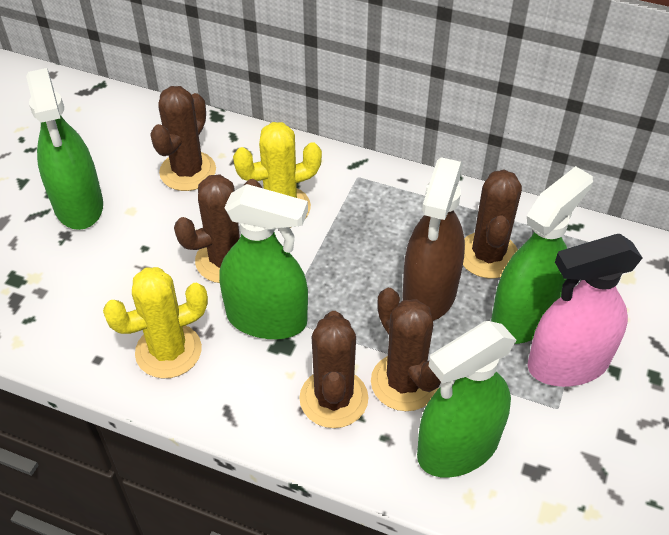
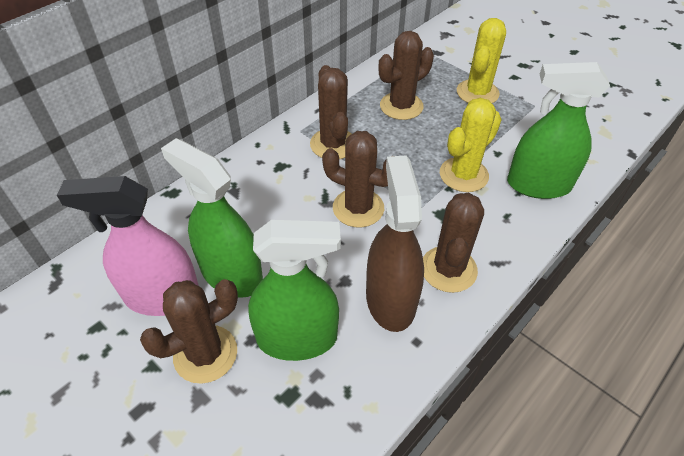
green spray bottle: [26,68,103,230] [219,184,308,339] [417,321,516,478] [491,166,593,344] = 4 -> [161,138,263,298] [248,220,341,361] [507,62,610,199] = 3

